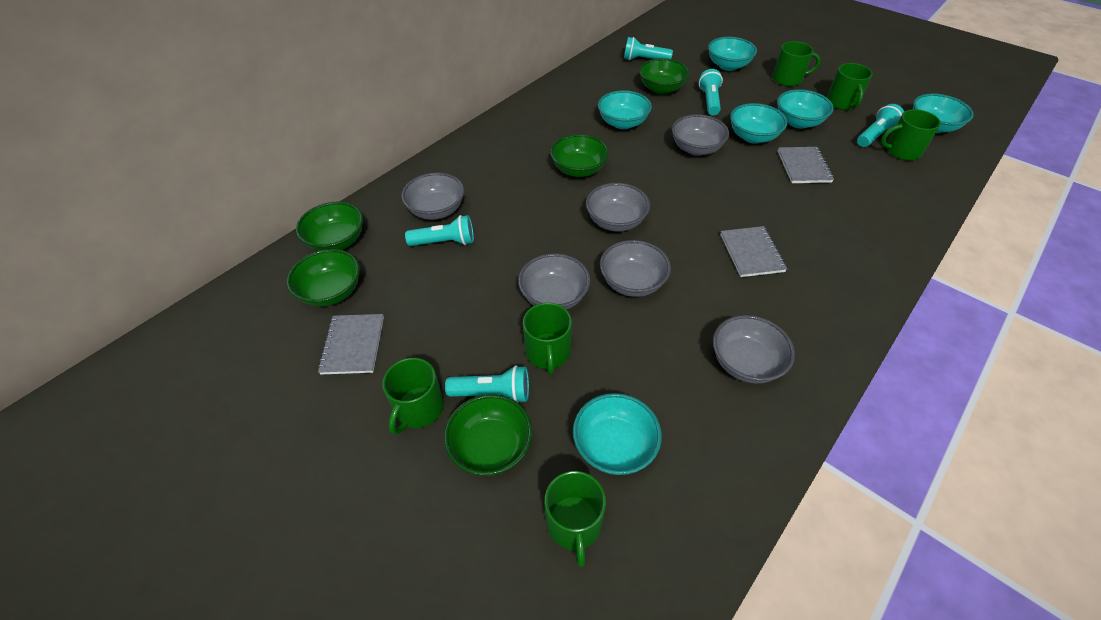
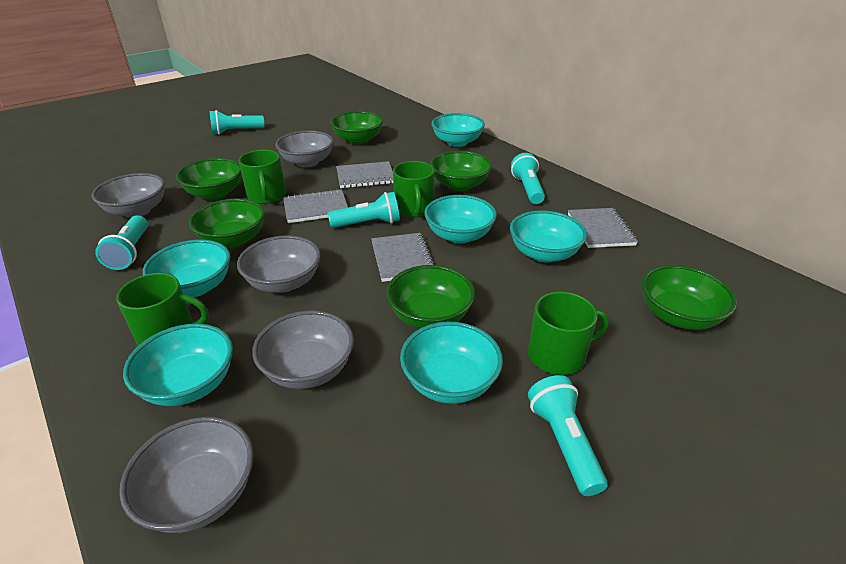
green bowl: [287,249,360,307] [296,202,363,251] [444,394,533,476] [550,134,609,177] [639,58,690,94] = 5 -> [176,158,242,200] [189,198,265,248] [330,111,383,144] [386,265,475,329] [430,151,492,191] [641,265,737,330] = 6
green mug: [382,358,444,435] [523,303,572,375] [545,471,606,567] [773,41,820,86] [827,63,873,110] [881,109,941,160] = 6 -> [116,273,209,346] [239,150,286,204] [393,161,435,217] [528,292,609,375] = 4
grey bowl: [401,172,464,220] [518,253,590,310] [586,183,650,232] [600,240,671,297] [672,114,729,156] [713,315,795,384] = 6 -> [92,173,165,218] [119,417,254,533] [237,235,321,293] [252,310,354,389] [275,131,334,167] = 5
grey notebook: [318,314,384,374] [720,226,787,277] [778,147,834,183] = 3 -> [283,189,348,223] [336,161,393,188] [371,233,435,282] [568,208,638,248] = 4

